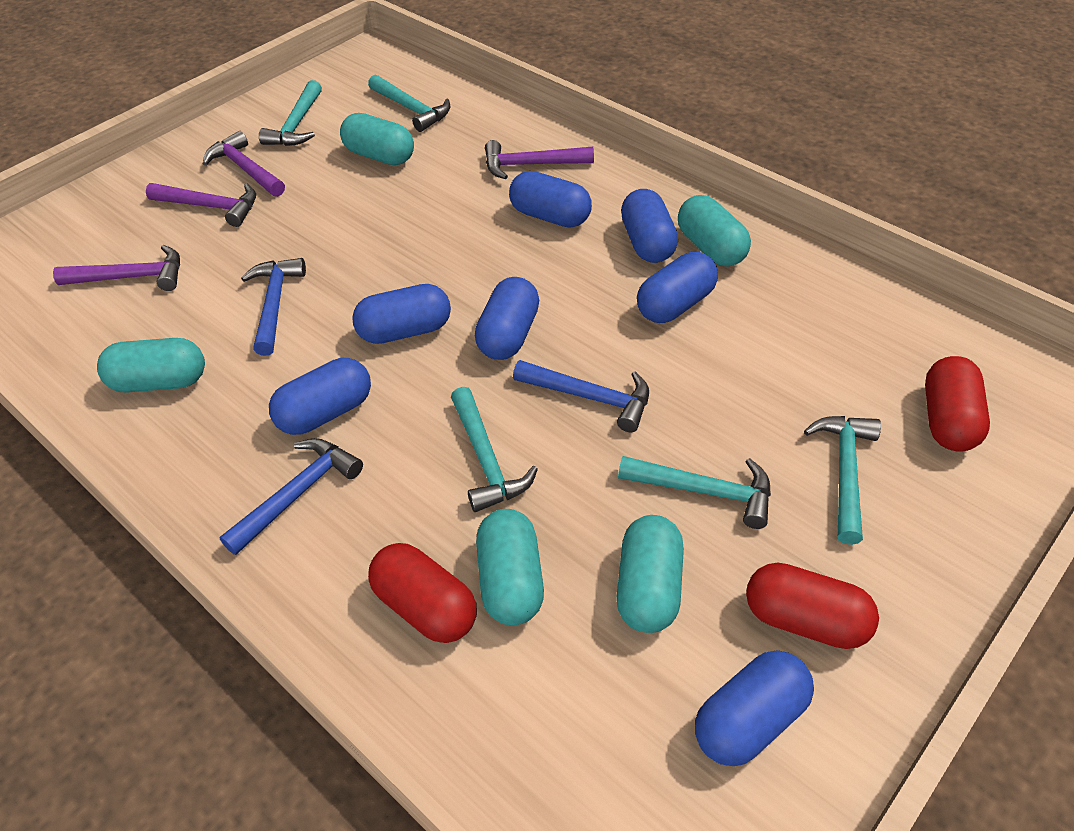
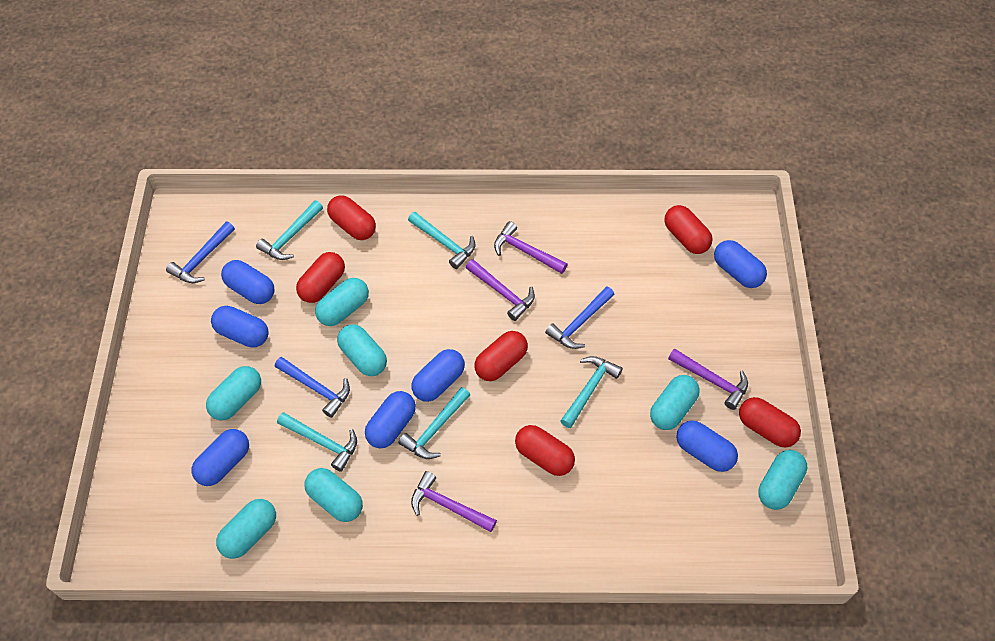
red capsule: [368,543,477,643] [746,563,879,649] [925,356,990,452] = 3 -> [296,252,345,303] [327,195,376,240] [474,331,528,381] [515,425,575,476] [664,205,713,254] [739,397,801,448] = 6
turquoise capsule: [97,338,205,393] [340,113,414,165] [476,509,544,625] [617,515,684,633] [678,195,751,266] = 5 -> [206,366,261,420] [216,499,276,559] [305,468,363,522] [315,278,369,326] [337,324,387,376] [650,375,700,430] [758,450,807,510] = 7

